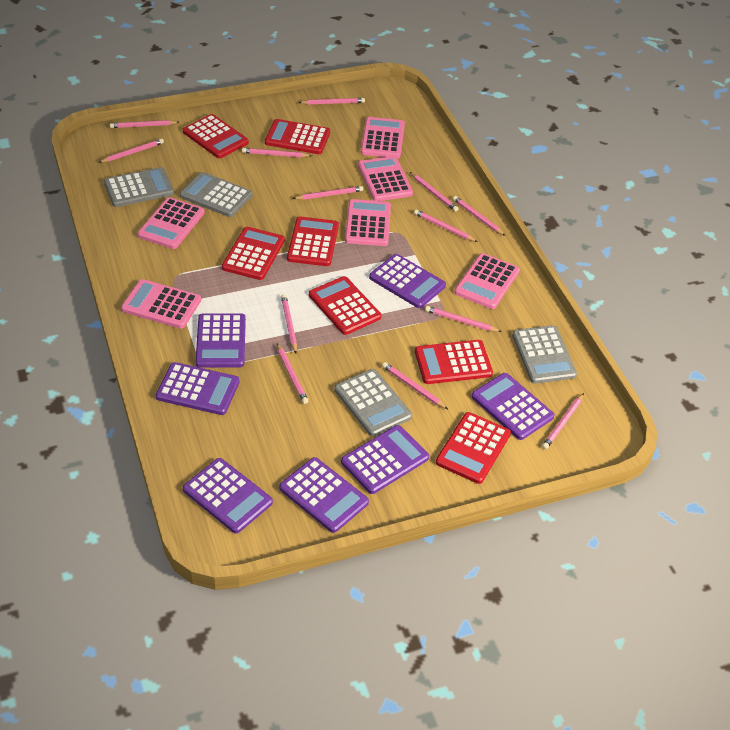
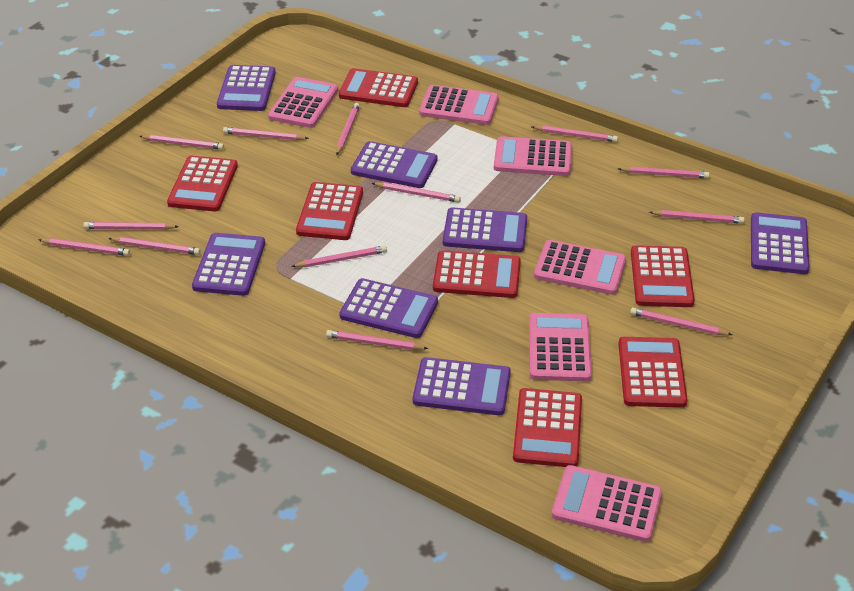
grey calculator: [104,167,174,207] [180,172,252,217] [334,369,412,436] [512,325,577,384] = 4 -> none = 0

